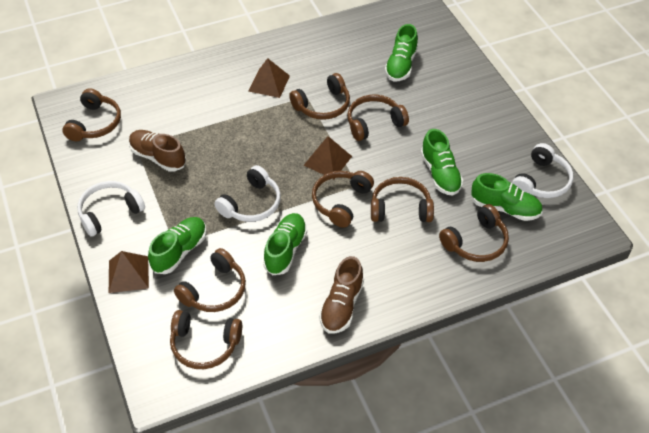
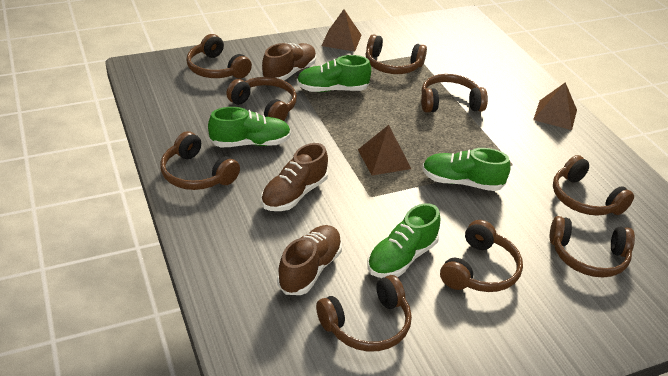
brown headphones: [62,88,121,141] [170,310,242,369] [174,248,246,312] [289,73,350,120] [312,171,374,228] [348,95,409,141] [371,177,434,222] [439,204,509,262] = 8 -> [160,131,240,190] [186,34,252,79] [226,77,297,121] [316,275,412,352] [366,34,427,74] [421,74,488,112] [440,220,523,292] [550,216,635,277] [553,155,634,216] = 9
brown shoe: [129,130,186,172] [319,256,364,334] = 2 -> [261,143,328,211] [262,43,316,80] [277,225,342,295] = 3
green shoe: [148,217,207,274] [263,213,307,276] [385,24,418,81] [421,129,463,196] [471,173,543,221] = 5 -> [208,107,291,147] [297,55,371,92] [367,203,440,278] [422,148,511,191] = 4
white headphones: [77,181,145,237] [214,165,281,222] [512,143,573,198] = 3 -> none = 0

